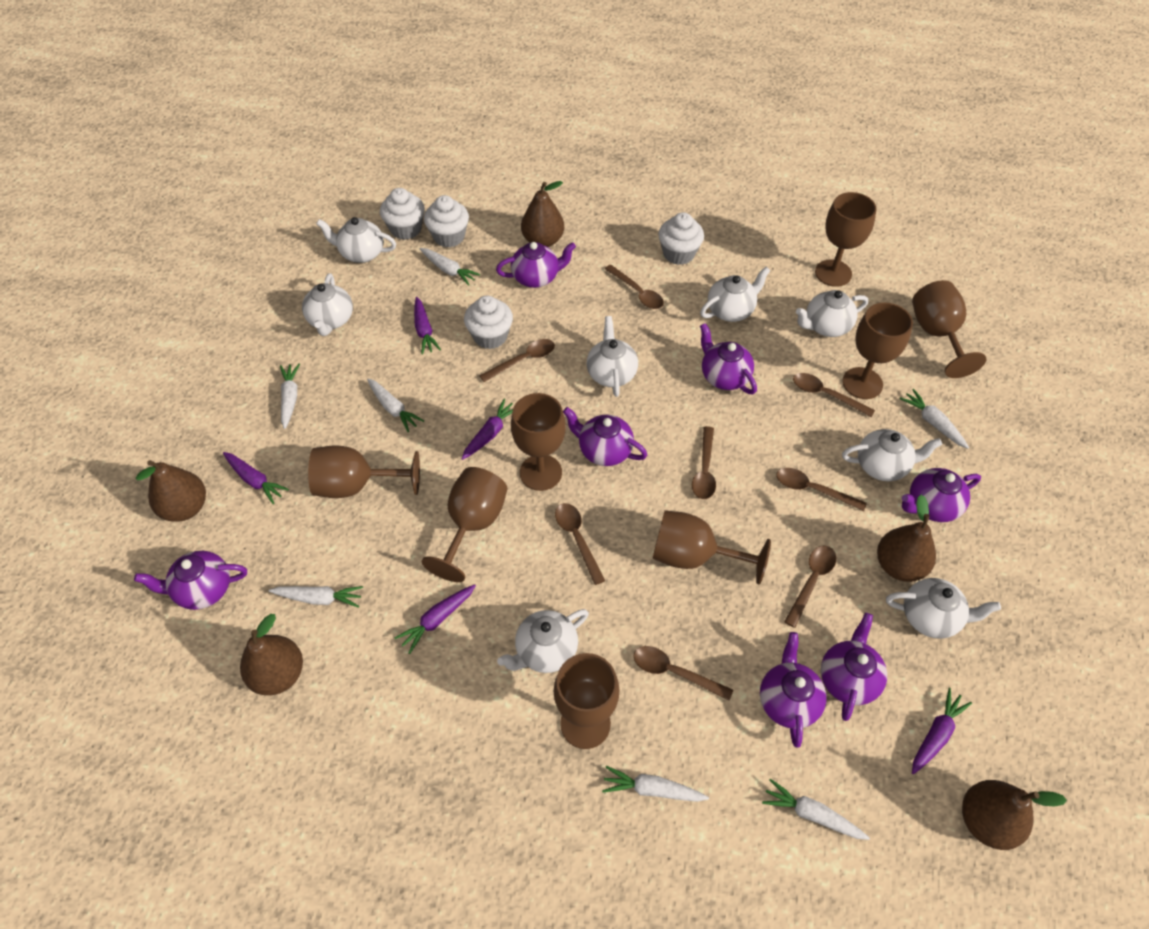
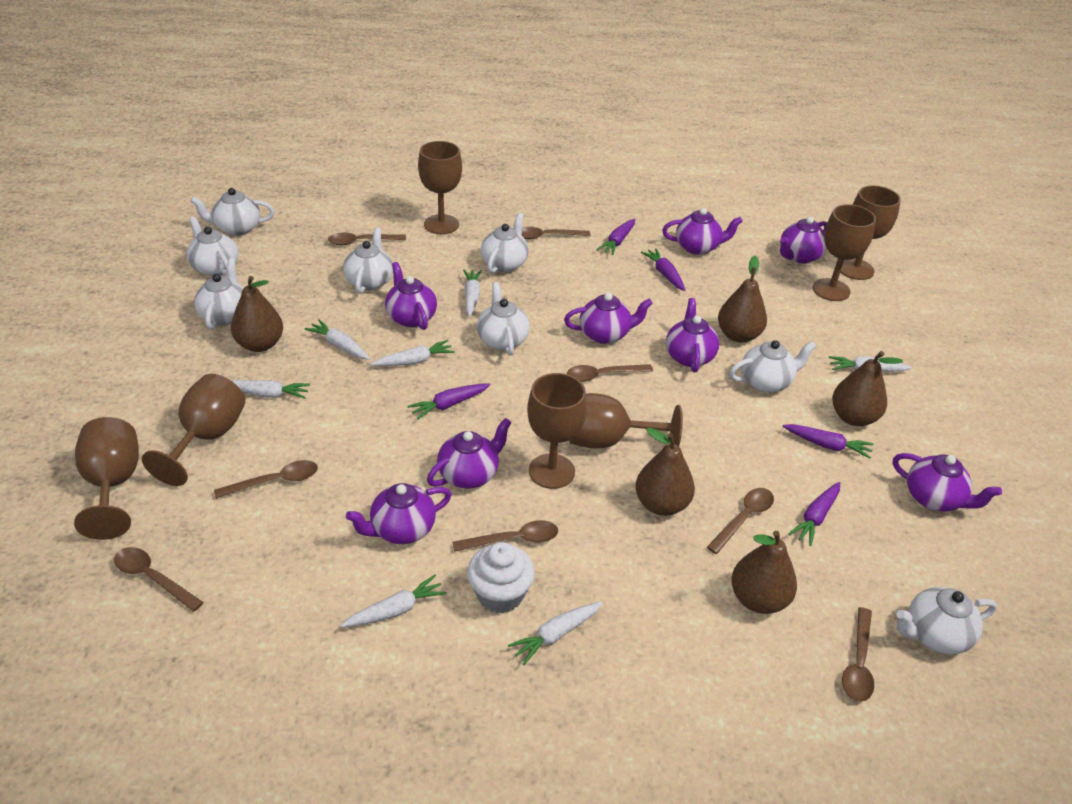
brown goblet: [308,446,420,498] [422,467,507,582] [511,393,566,491] [554,653,620,749] [653,510,771,584] [815,192,877,287] [842,303,913,399] [912,280,986,378] = 8 -> [74,417,139,540] [142,374,245,486] [418,141,462,234] [527,373,587,489] [569,393,683,448] [813,204,876,301] [840,185,901,280] = 7
purple teapot: [134,551,247,610] [496,242,576,288] [563,407,647,466] [700,323,757,394] [760,632,826,747] [821,613,887,721] [902,468,981,522] = 7 -> [346,483,452,544] [385,262,437,330] [427,418,512,489] [564,293,653,344] [662,208,743,255] [666,298,719,373] [780,217,827,264] [893,453,1002,512] = 8
white cupcake: [380,188,425,240] [424,195,469,247] [464,295,513,349] [658,212,704,265] = 4 -> [467,542,535,613] = 1

